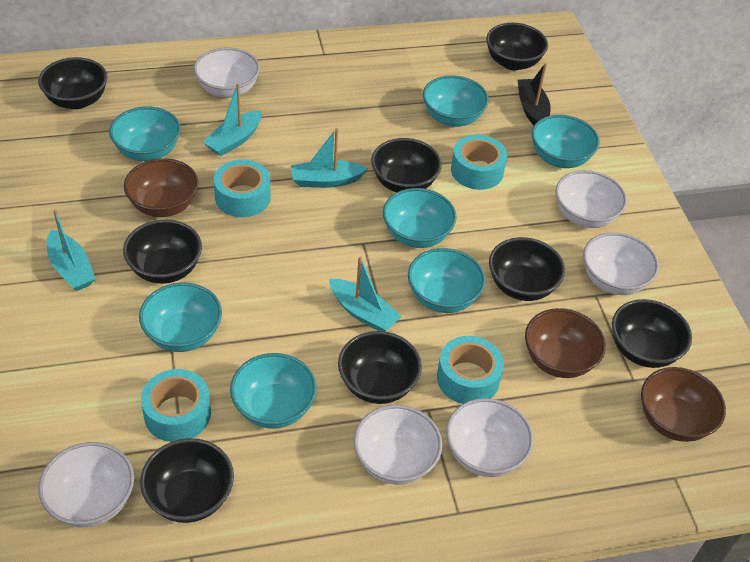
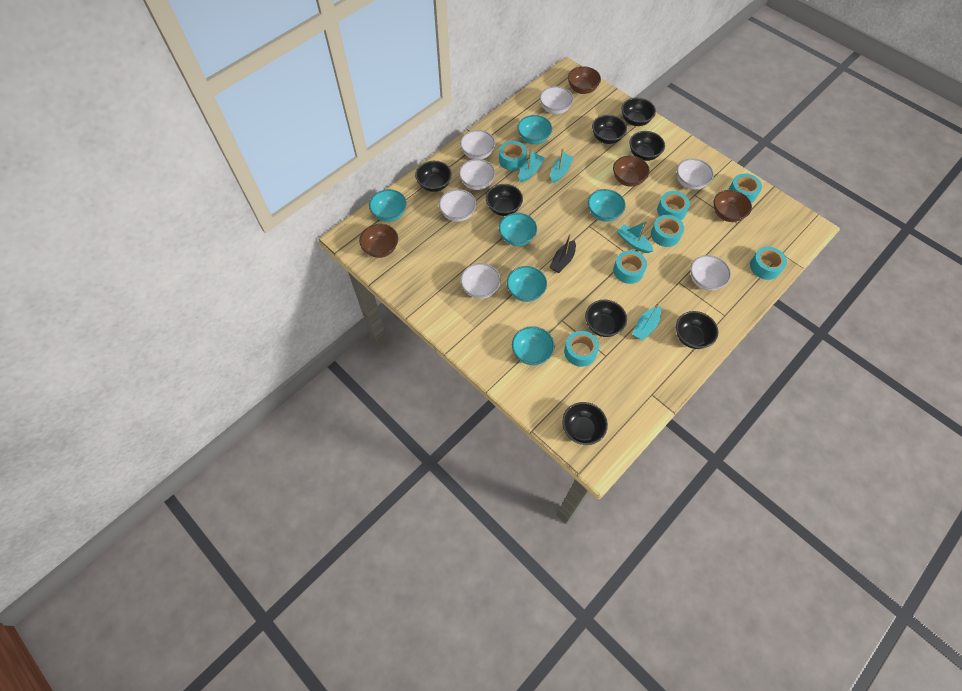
brown bowl: [124,158,198,217] [525,308,606,378] [641,367,726,442] = 3 -> [359,224,398,258] [568,66,601,94] [613,156,650,187] [714,190,752,222] = 4
turquoise bowl: [109,106,181,161] [139,283,222,352] [230,353,317,429] [383,188,457,248] [408,248,485,313] [423,75,489,127] [532,115,599,168] = 7 -> [369,189,407,222] [499,213,537,246] [507,266,547,302] [512,326,554,365] [517,115,552,144] [588,189,626,222] = 6
turquoise tape: [141,369,211,442] [214,160,271,217] [437,336,504,404] [451,135,507,190] = 4 -> [499,141,527,171] [564,331,599,367] [613,250,647,284] [651,215,684,247] [657,191,690,220] [728,173,762,203] [750,247,787,280] = 7
white bowl: [38,442,134,527] [194,48,260,98] [354,405,442,485] [446,398,534,477] [555,170,627,228] [583,232,659,295] = 6 -> [439,189,476,222] [459,159,495,190] [460,130,495,159] [460,263,501,299] [540,86,574,114] [677,158,714,190] [690,255,731,290] = 7

